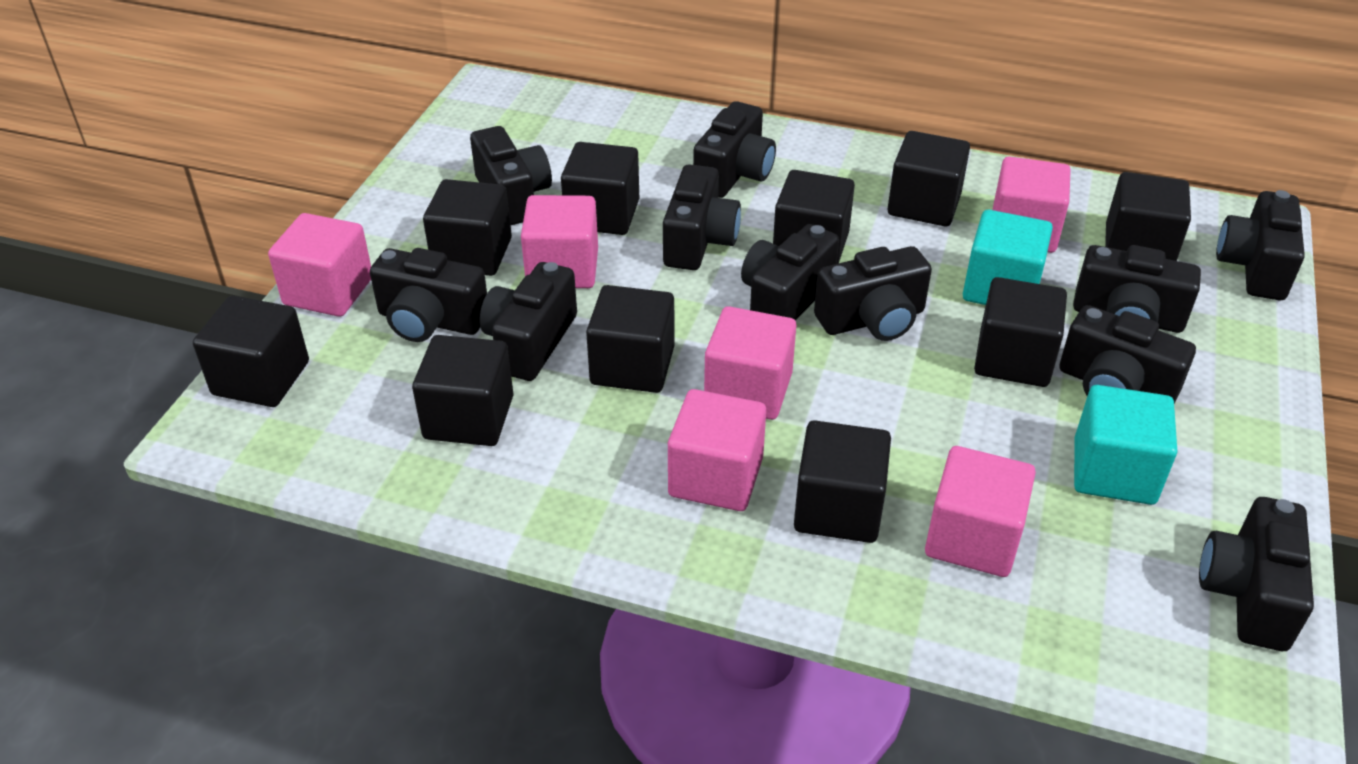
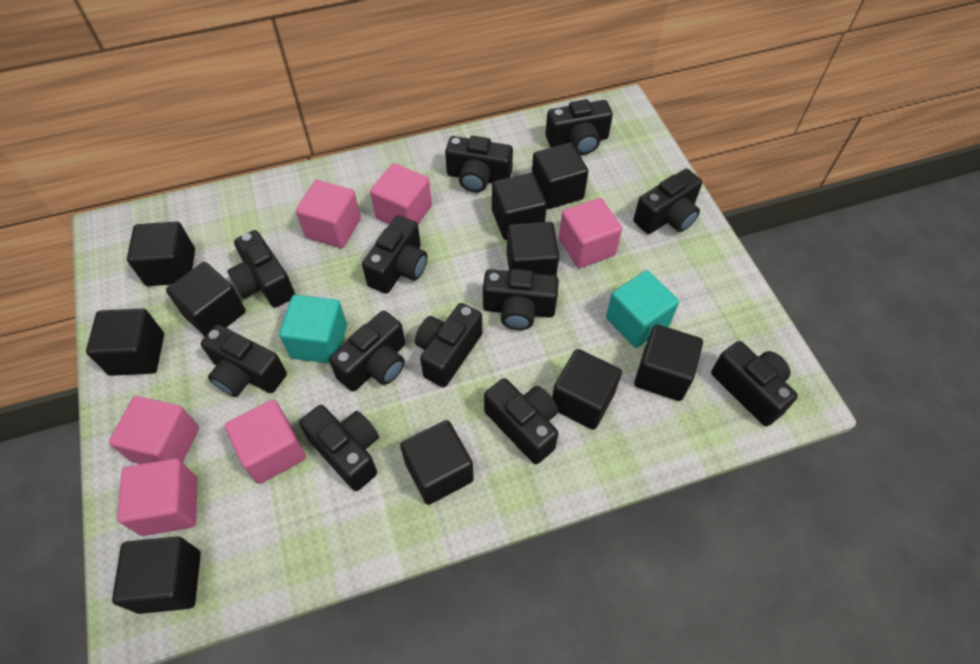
black camera: [370,248,487,342] [470,126,552,225] [480,262,577,381] [663,164,741,270] [693,101,776,198] [741,224,839,321] [814,246,932,341] [1060,305,1196,403] [1073,245,1201,333] [1199,497,1314,651] [1216,190,1305,300] = 11 -> [201,325,287,397] [227,230,295,308] [299,405,379,491] [329,310,405,392] [362,215,427,294] [415,303,482,387] [445,136,513,193] [483,269,559,330] [484,378,558,464] [545,99,613,155] [633,169,702,234] [711,341,798,426] = 12

